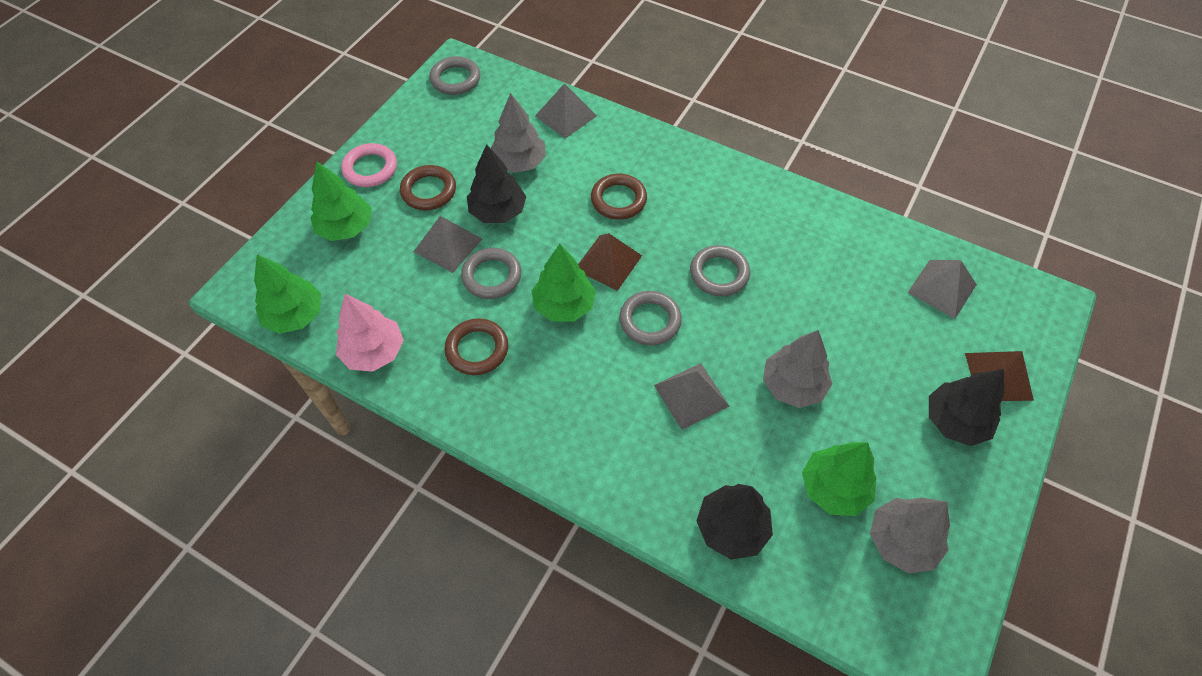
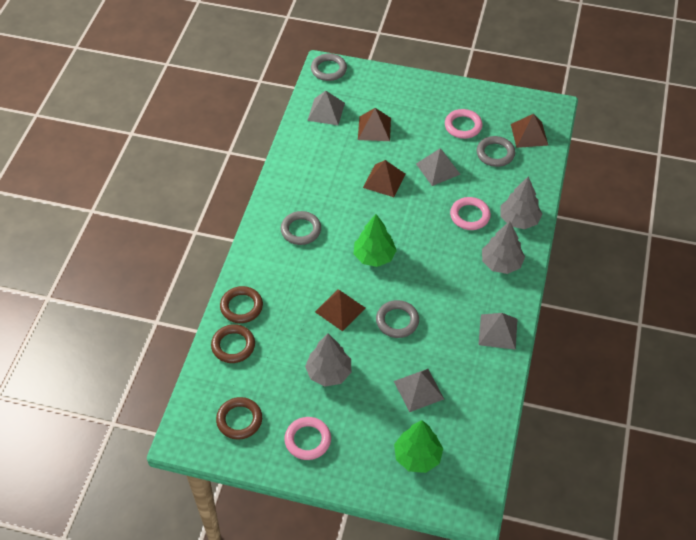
black tree: [467,144,527,223] [696,484,773,560] [929,369,1004,446] = 3 -> none = 0
brown pyramid: [578,233,642,291] [965,351,1034,401] = 2 -> [315,289,365,332] [358,108,391,141] [363,160,405,197] [511,114,548,148] = 4
green tree: [254,254,321,334] [310,162,371,241] [532,244,596,322] [802,442,876,516] = 4 -> [354,214,397,267] [394,420,443,473] = 2
pink ring: [341,143,397,187] = 1 -> [284,417,331,460] [445,109,483,139] [450,197,491,230] = 3
pink tree: [336,294,404,372] = 1 -> none = 0

